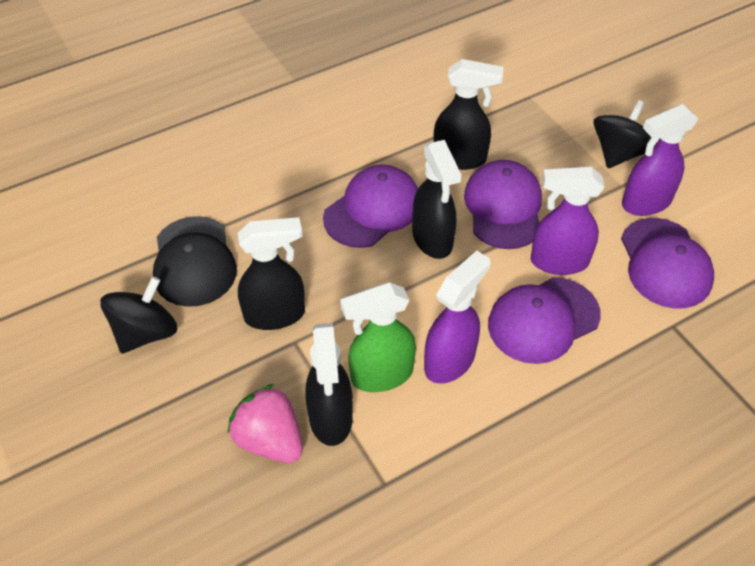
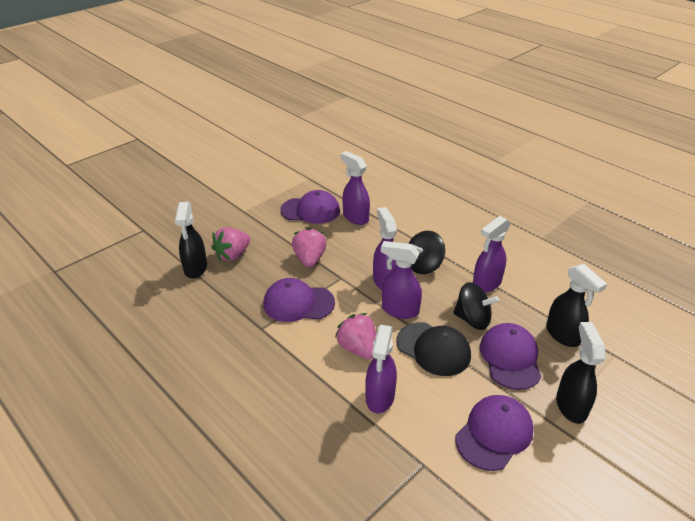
black spray bottle: [238,217,305,330] [305,323,353,446] [413,140,461,259] [433,59,504,170] = 4 -> [175,202,207,279] [546,264,607,347] [556,322,606,424] = 3
green spray bottle: [340,282,416,392] = 1 -> none = 0
pink strawberry: [227,384,303,463] = 1 -> [211,227,250,262] [292,227,327,268] [335,313,376,359] = 3
purple spray bottle: [424,251,491,384] [531,167,605,275] [622,104,699,216] = 3 -> [341,151,370,225] [365,325,397,413] [373,207,397,290] [381,241,422,319] [473,216,511,293] = 5

